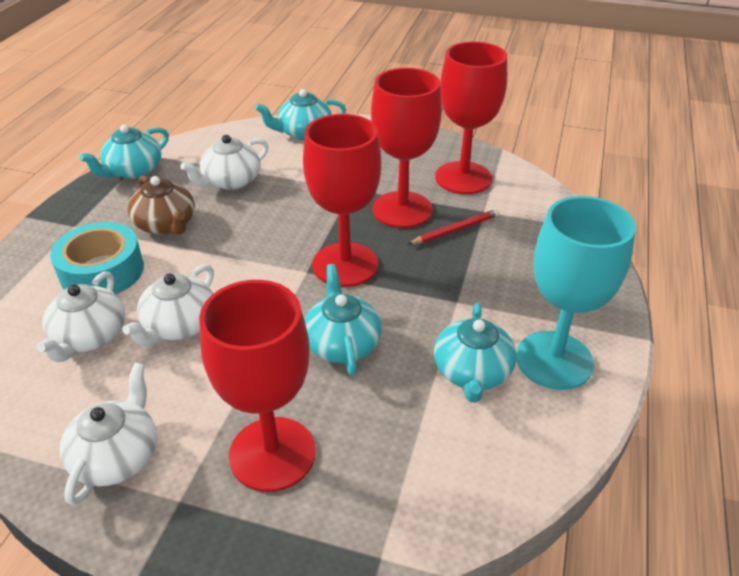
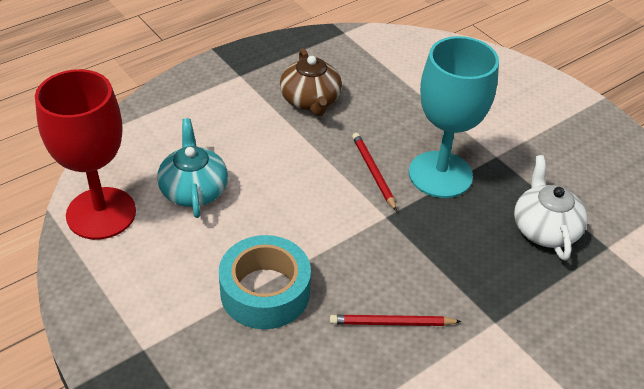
red goblet: [199,280,316,492] [303,114,381,287] [371,68,442,228] [435,41,507,194] = 4 -> [35,69,136,240] = 1
red pencil: [408,209,499,245] = 1 -> [330,315,462,326] [352,133,397,211] = 2
turquoise teapot: [80,125,169,179] [255,89,346,140] [304,264,382,376] [434,303,517,403] = 4 -> [157,118,228,218] = 1
white teapot: [37,271,125,362] [60,363,157,506] [122,264,214,346] [180,135,269,190] = 4 -> [514,155,588,261] = 1

